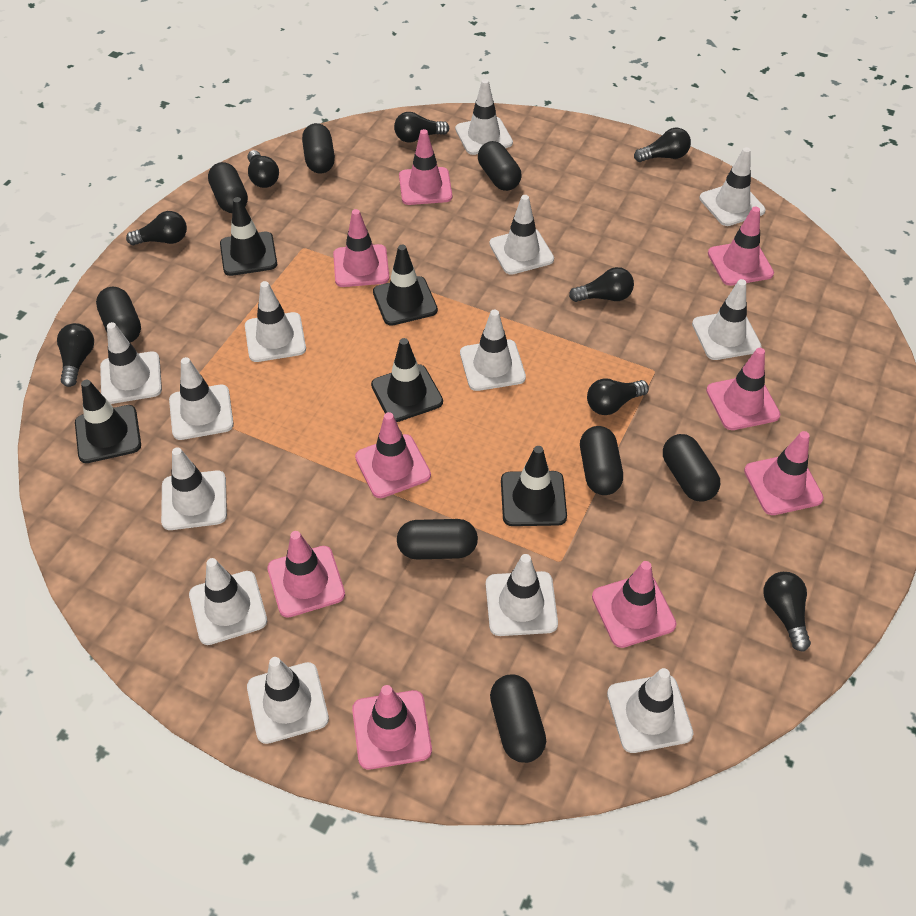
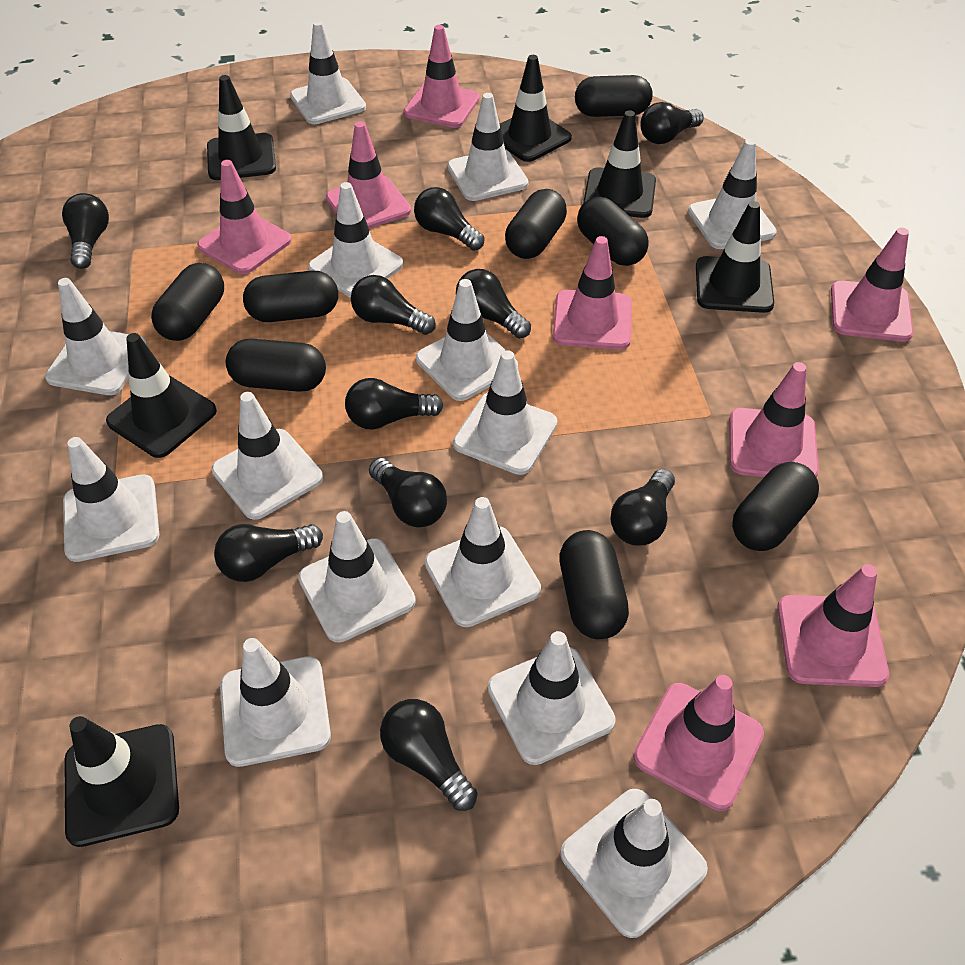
black light bulb: [57,323,94,387] [126,211,187,246] [248,150,279,188] [394,112,449,143] [569,267,634,302] [587,379,649,415] [634,128,691,162] [763,572,811,652] = 8 -> [62,193,109,269] [214,524,323,582] [345,378,444,430] [351,275,436,335] [369,458,447,527] [380,699,477,811] [414,187,484,251] [456,269,531,339] [610,469,675,546] [640,102,704,144] = 10
black traffic cone: [75,380,141,463] [220,197,277,276] [371,338,443,422] [373,245,438,326] [501,446,567,526] = 5 -> [64,716,179,847] [106,333,217,458] [207,75,276,180] [500,55,572,162] [583,110,656,218] [696,201,774,313] = 6
pink traffic cone: [267,531,345,618] [333,209,389,287] [352,685,432,769] [355,412,431,498] [399,129,452,205] [592,561,677,648] [706,348,780,430] [708,207,774,286] [744,431,824,515] = 9 -> [197,160,292,274] [326,121,411,229] [404,25,480,128] [553,236,632,350] [633,675,764,811] [729,362,819,477] [777,564,889,687] [831,228,913,342] = 8
white traffic cone: [100,322,162,404] [161,447,227,530] [169,357,234,440] [189,558,267,645] [245,281,306,362] [247,657,329,744] [455,79,513,155] [460,310,526,391] [486,554,558,636] [489,195,554,275] [607,668,693,753] [692,279,762,360] [699,147,766,226] = 13 -> [45,278,147,395] [63,437,159,562] [212,392,323,520] [220,638,331,767] [290,21,366,124] [298,511,416,642] [308,182,403,298] [416,279,518,401] [425,497,541,627] [447,93,529,201] [453,350,557,475] [488,631,616,765] [561,789,708,938] [688,139,777,249] = 14

